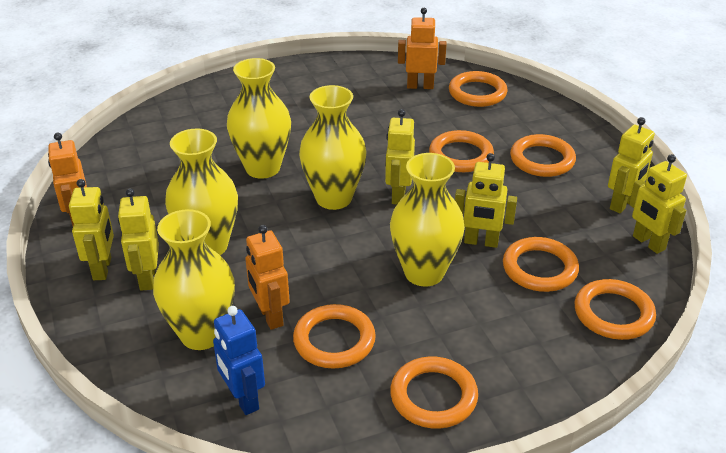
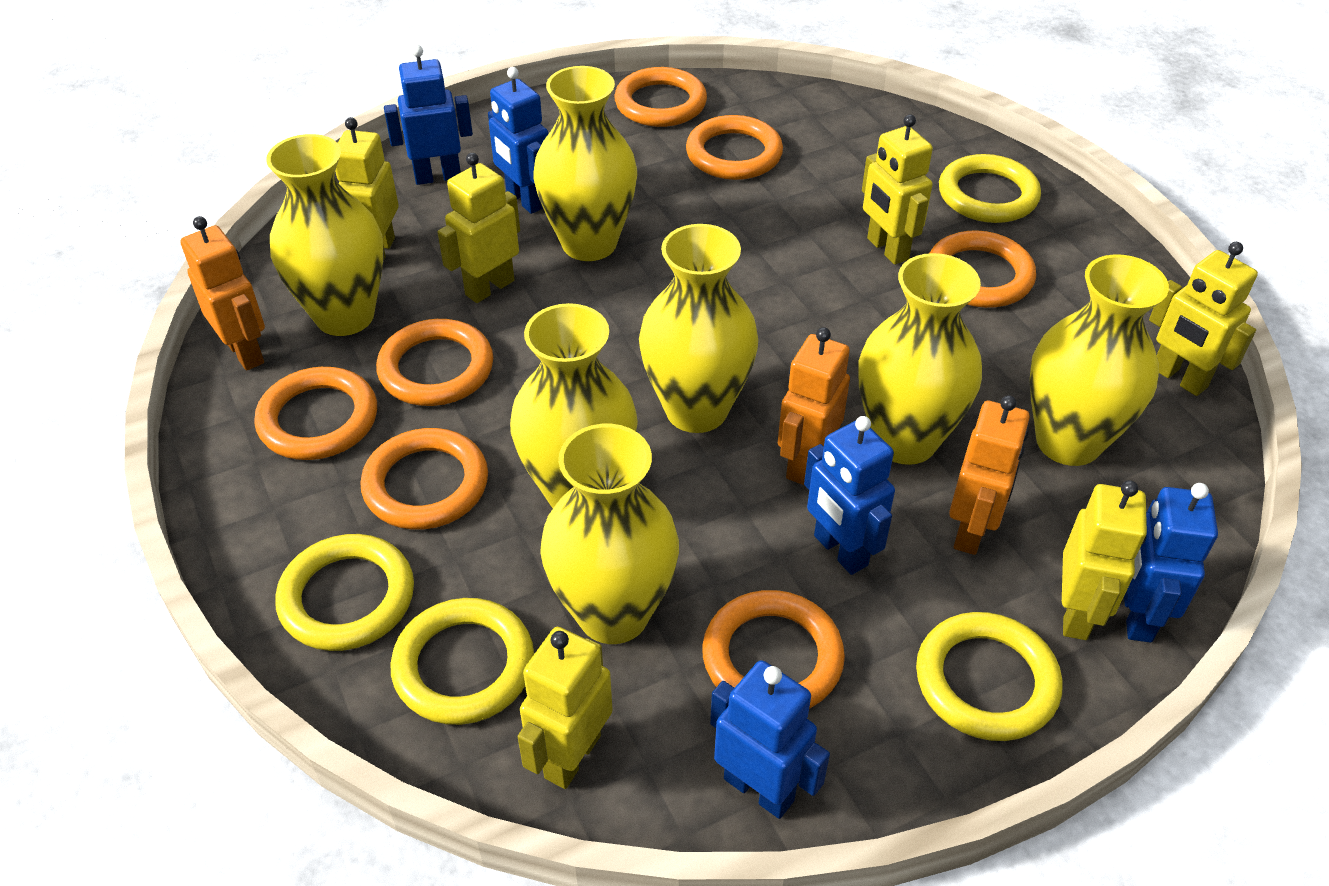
blue robot: [213,306,265,415] = 1 -> [384,45,473,185] [488,67,548,214] [710,660,830,819] [804,416,895,575] [1124,483,1218,643] = 5
yellow ring: none = 0 -> [275,534,414,651] [391,598,534,725] [916,612,1063,741] [939,154,1041,223] = 4
yellow vase: [153,209,235,350] [165,129,238,255] [227,58,291,179] [299,85,366,210] [390,153,465,286] = 5 -> [266,134,384,336] [510,303,638,508] [534,66,638,261] [540,424,679,644] [639,224,758,433] [858,253,982,465] [1029,254,1169,466] = 7

